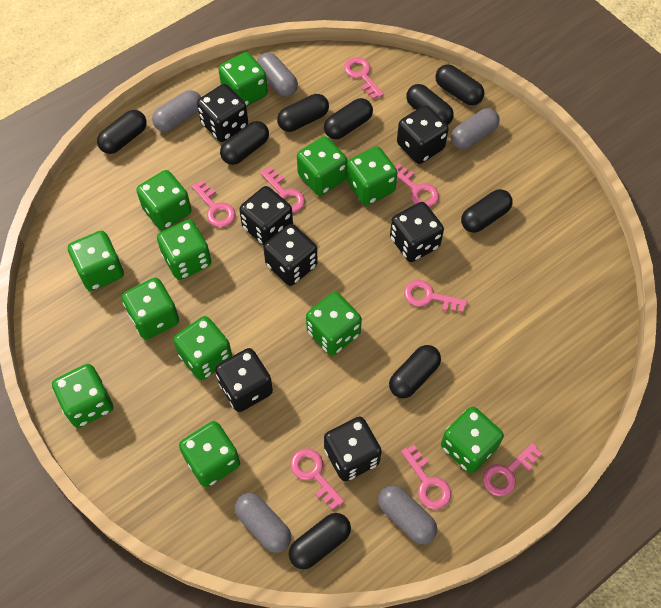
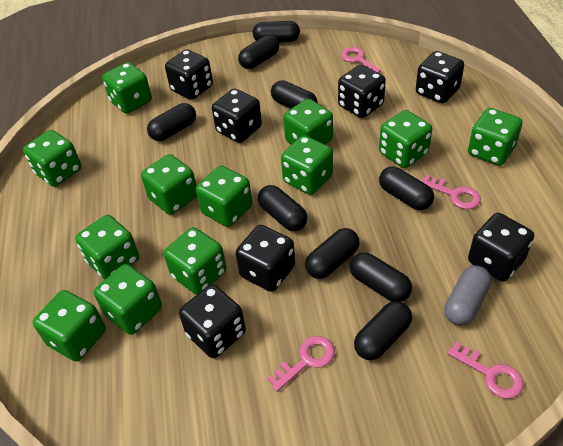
grey capsule: [152,90,201,132] [235,493,291,553] [257,52,298,97] [378,485,437,544] [451,108,500,149] = 5 -> [444,266,492,326] = 1
pink key: [192,180,235,227] [260,167,305,213] [291,448,344,510] [344,57,384,99] [395,164,439,207] [401,445,451,509] [404,280,467,313] [483,443,542,496] = 8 -> [268,336,335,392] [341,47,381,73] [420,175,481,209] [447,342,524,399] = 4

